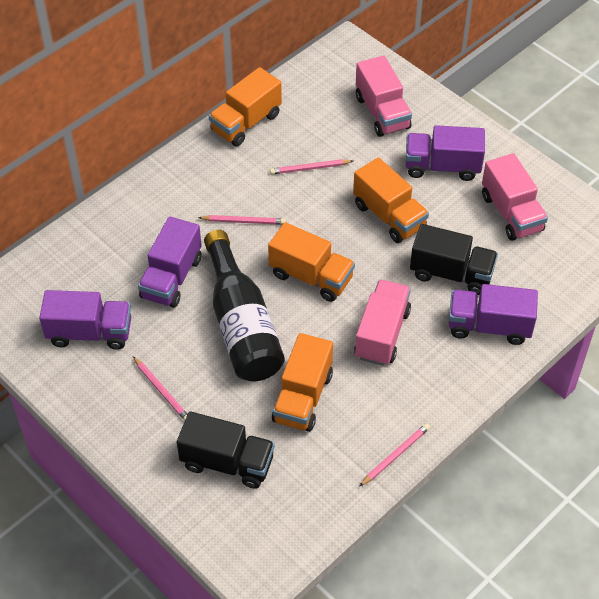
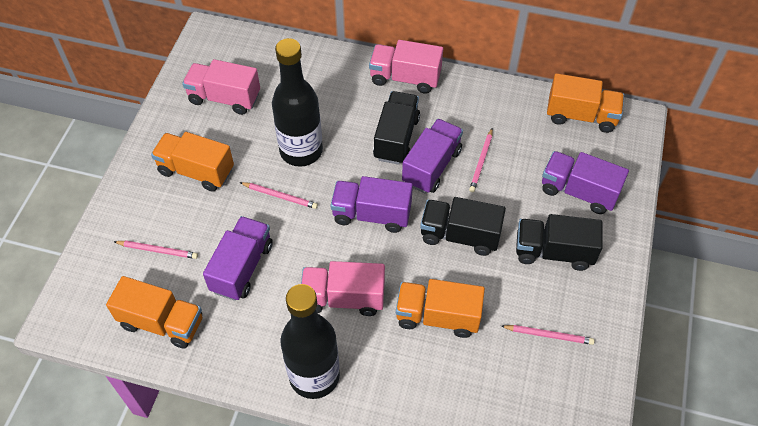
black bottle: [204,230,285,381] = 1 -> [272,38,323,167] [280,284,340,399] = 2
black truck: [177,411,275,489] [410,224,498,295] = 2 -> [373,91,420,165] [420,197,506,256] [516,214,603,271] = 3

